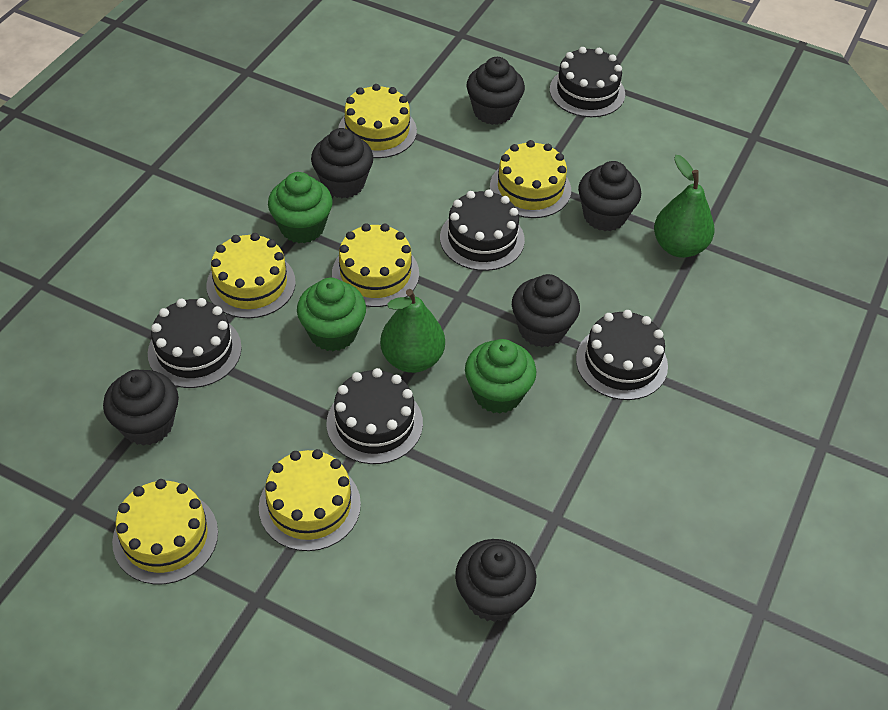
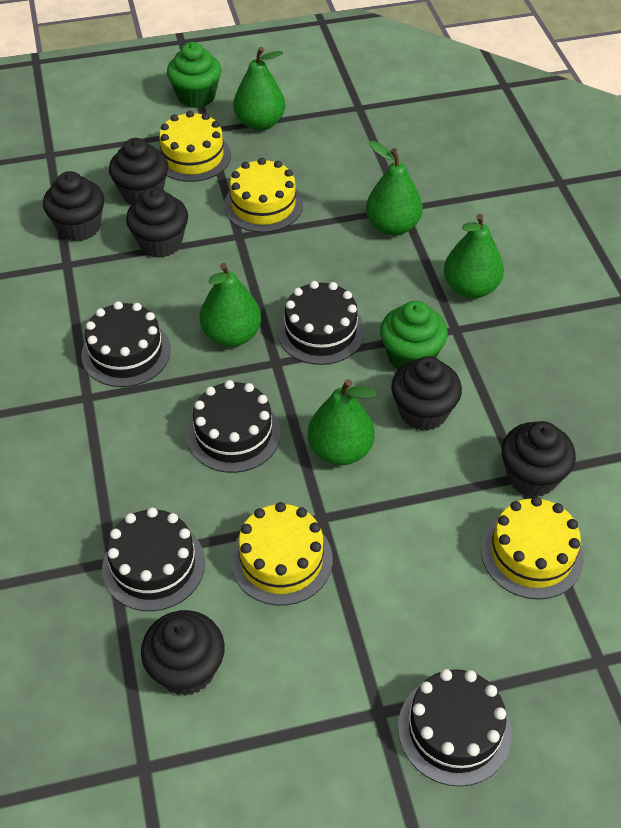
green cupcake: [268,172,333,243] [297,278,366,351] [465,339,536,414] = 3 -> [167,42,221,108] [380,301,448,370] = 2
green pear: [380,289,445,373] [654,155,714,258] = 2 -> [200,263,261,347] [233,47,285,131] [308,379,376,465] [366,141,423,236] [444,214,504,298] = 5
yellow cake: [112,479,218,584] [206,233,296,318] [259,449,361,551] [332,223,419,307] [338,84,417,158] [490,140,571,218] = 6 -> [157,111,231,182] [224,158,303,233] [231,502,333,605] [481,496,584,599] = 4

